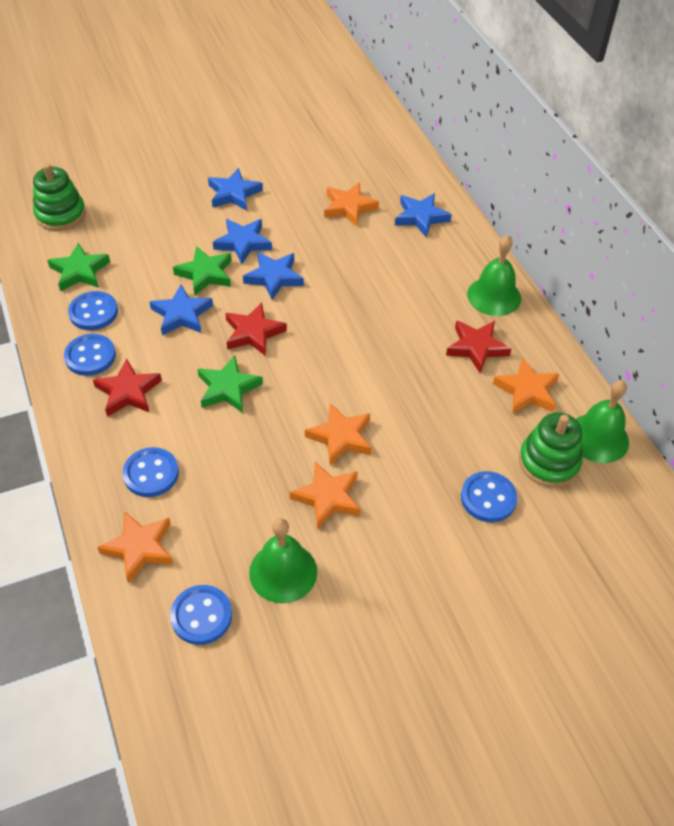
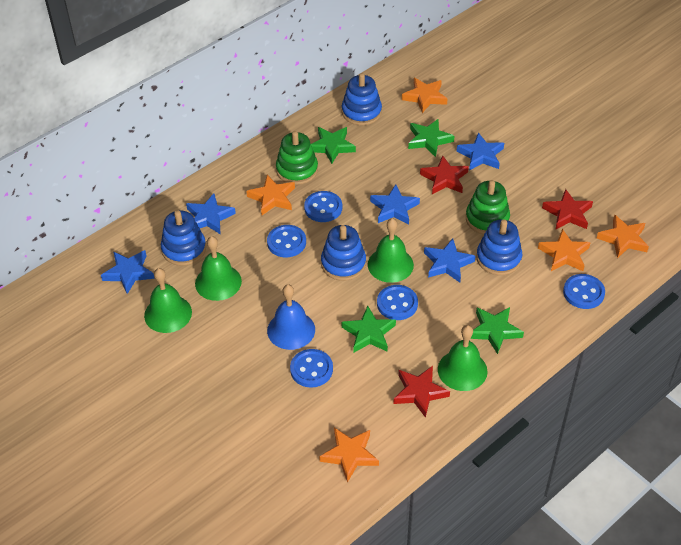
blue bell: none = 0 -> [267,284,315,350] = 1
blue stacking toy: none = 0 -> [161,210,206,266] [321,225,366,281] [342,73,382,125] [476,220,522,275] = 4
green bell: [249,518,317,604] [467,235,521,316] [576,380,629,463] = 3 -> [144,268,192,333] [195,236,242,301] [368,218,414,283] [438,325,487,391] = 4
green star: [47,243,110,292] [173,246,232,295] [197,355,263,413] = 3 -> [311,127,356,164] [342,306,396,353] [408,119,454,157] [470,307,524,354] = 4

